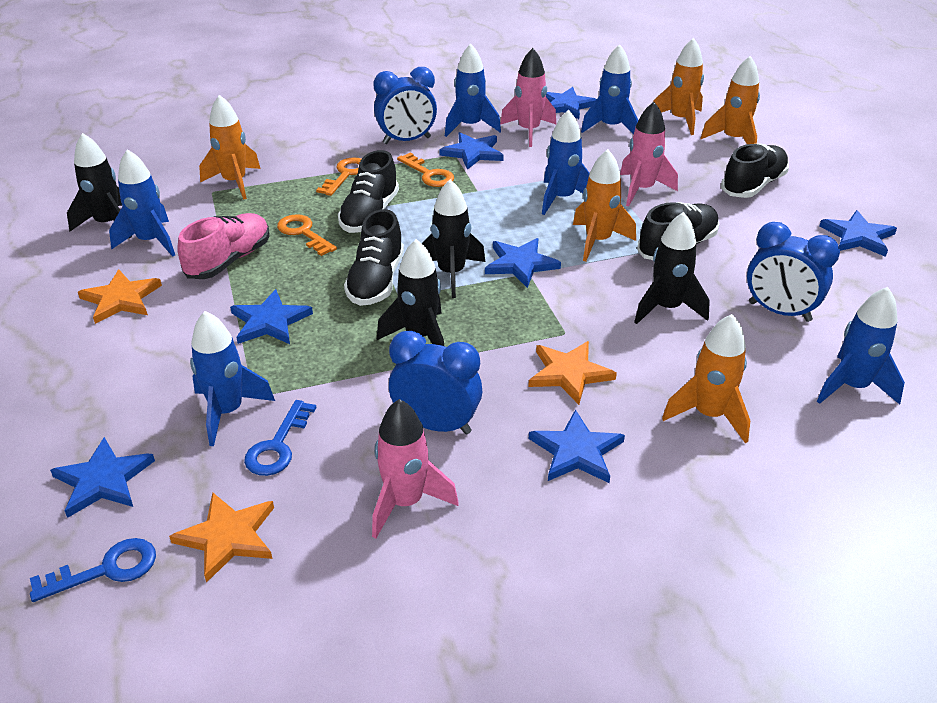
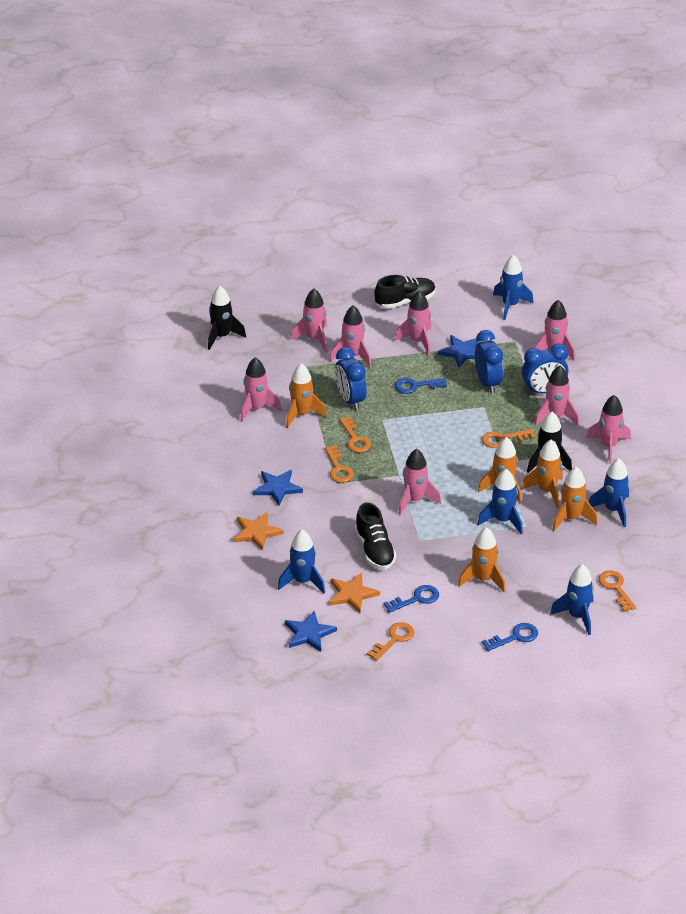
black rocket: [67,133,132,238] [377,239,444,346] [422,179,485,298] [634,212,710,324] = 4 -> [208,286,246,350] [527,412,572,473] = 2
black shoe: [338,150,399,233] [344,209,404,306] [637,202,719,260] [721,144,789,198] = 4 -> [355,502,396,570] [374,275,436,309] = 2
blue key: [30,538,156,602] [244,400,317,476] = 2 -> [384,585,439,613] [395,378,447,394] [482,623,538,651] = 3
blue rocket: [109,149,175,257] [190,311,275,446] [445,44,501,137] [542,110,590,215] [581,44,639,135] [817,287,905,405] = 6 -> [278,530,325,593] [477,469,523,534] [493,255,533,320] [550,564,594,635] [589,458,630,527] = 5
blue star: [50,437,155,518] [230,289,313,344] [439,132,504,170] [485,238,561,288] [529,410,625,483] [546,87,597,119] [819,210,897,257] = 7 -> [253,470,303,506] [285,611,337,652] [438,335,479,367] = 3
orange key: [277,214,337,256] [316,157,361,196] [397,153,454,187] = 3 -> [325,445,354,483] [340,417,371,453] [367,622,414,661] [482,429,535,448] [599,570,636,612] = 5
orange star: [78,269,162,324] [169,493,274,583] [528,341,617,405] = 3 -> [234,512,284,551] [330,573,380,613] = 2
pink rocket: [372,399,459,539] [500,48,556,147] [620,102,678,206] = 3 -> [241,357,282,422] [290,289,328,353] [329,305,371,367] [394,291,431,356] [398,449,441,515] [534,300,575,360] [534,365,579,426] [586,395,631,464] = 8
pink shoe: [177,213,269,279] = 1 -> none = 0

